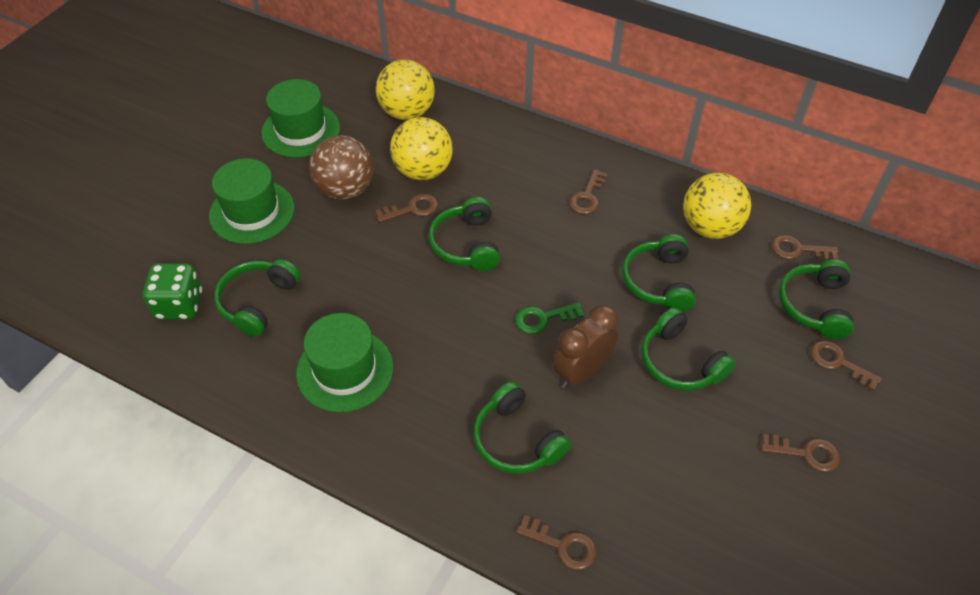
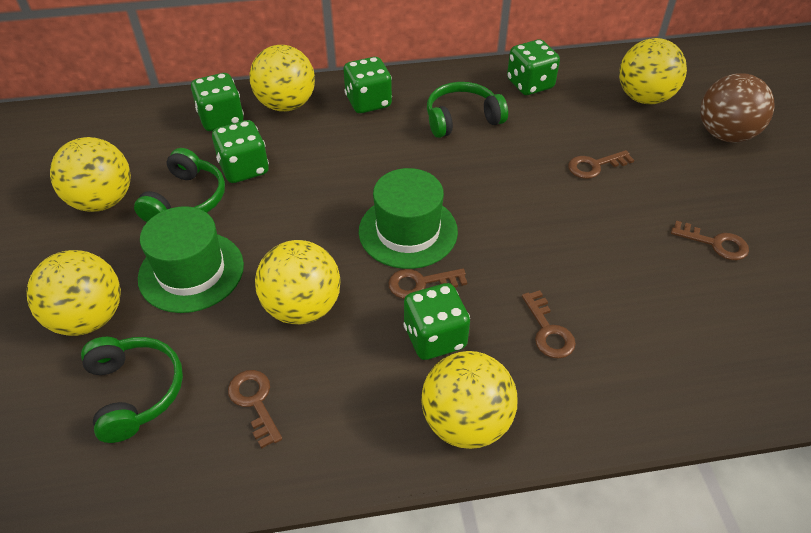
brown clock: [553,305,618,389] = 1 -> none = 0
brown key: [375,194,438,223] [516,515,597,570] [569,169,607,214] [761,434,840,472] [771,235,838,260] [810,340,882,391] = 6 -> [228,370,282,449] [388,268,467,299] [522,290,576,359] [568,150,634,179] [671,221,749,260] = 5
green dice: [143,263,202,320] = 1 -> [191,73,244,131] [212,120,269,183] [344,57,392,113] [403,283,470,360] [507,39,560,95] = 5
green hat: [209,158,295,244] [261,79,340,158] [296,313,393,412] = 3 -> [138,206,244,313] [359,168,458,269] = 2
green headphones: [214,259,300,337] [429,197,500,271] [473,381,571,473] [622,234,696,312] [641,308,736,390] [778,259,854,339] = 6 -> [81,337,183,443] [134,148,225,222] [427,82,508,138] = 3
green key: [515,302,584,334] = 1 -> none = 0
yellow ball: [376,60,435,120] [390,117,453,180] [683,173,751,239] = 3 -> [27,250,121,336] [50,137,131,212] [250,45,315,112] [255,240,341,324] [421,351,517,449] [619,38,687,104] = 6

